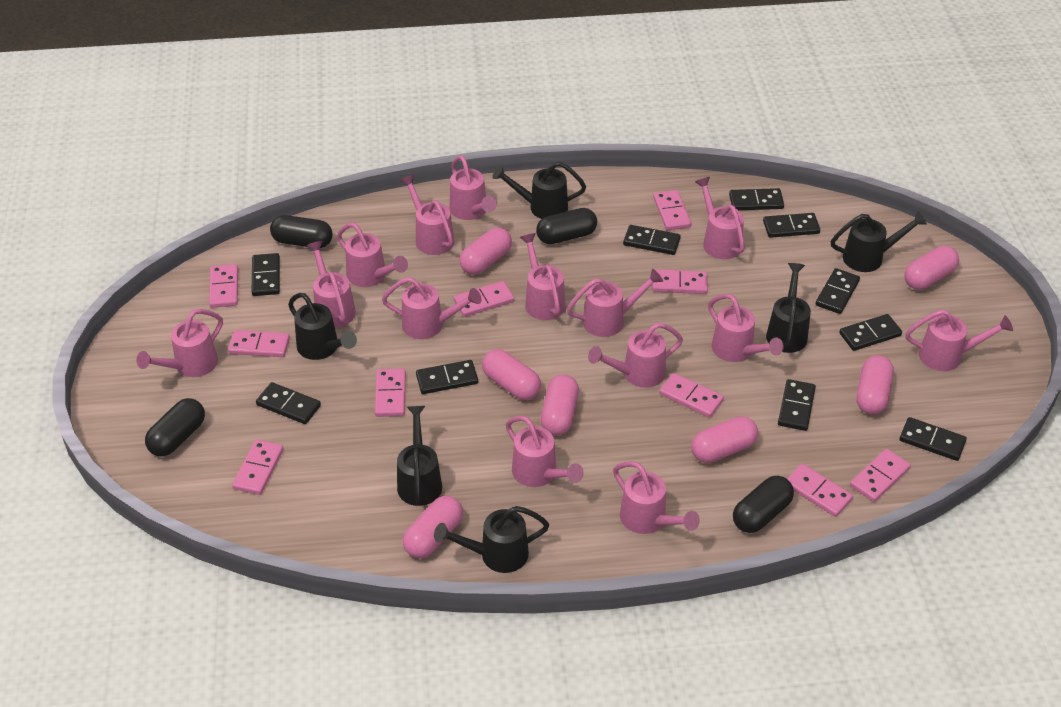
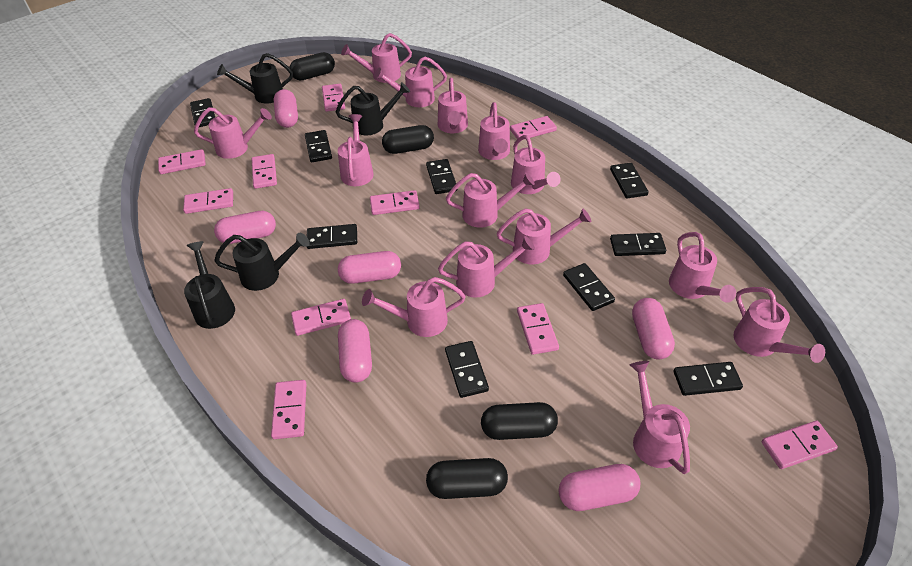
black domino: [252,253,280,296] [256,382,321,424] [416,360,478,394] [623,225,681,255] [729,188,784,210] [763,213,820,238] [778,379,816,431] [816,268,860,314] [839,314,902,351] [899,417,967,461] = 10 -> [190,98,215,127] [305,130,332,162] [307,224,357,249] [426,159,457,194] [445,341,489,398] [563,263,615,311] [610,163,648,198] [610,233,666,256] [673,362,743,396] = 9
black watering can: [288,293,357,360] [397,406,442,506] [434,506,549,573] [492,162,586,219] [766,263,811,353] [831,211,927,272] = 6 -> [184,241,235,329] [214,233,310,291] [217,53,293,104] [336,82,410,135] = 4
pink capsule: [403,496,463,558] [460,227,512,275] [482,349,541,400] [541,374,579,435] [691,416,758,463] [856,355,894,414] [904,246,959,290] = 7 -> [214,211,276,244] [274,89,298,128] [338,251,401,284] [338,319,372,383] [559,464,640,511] [632,298,675,360] = 6

